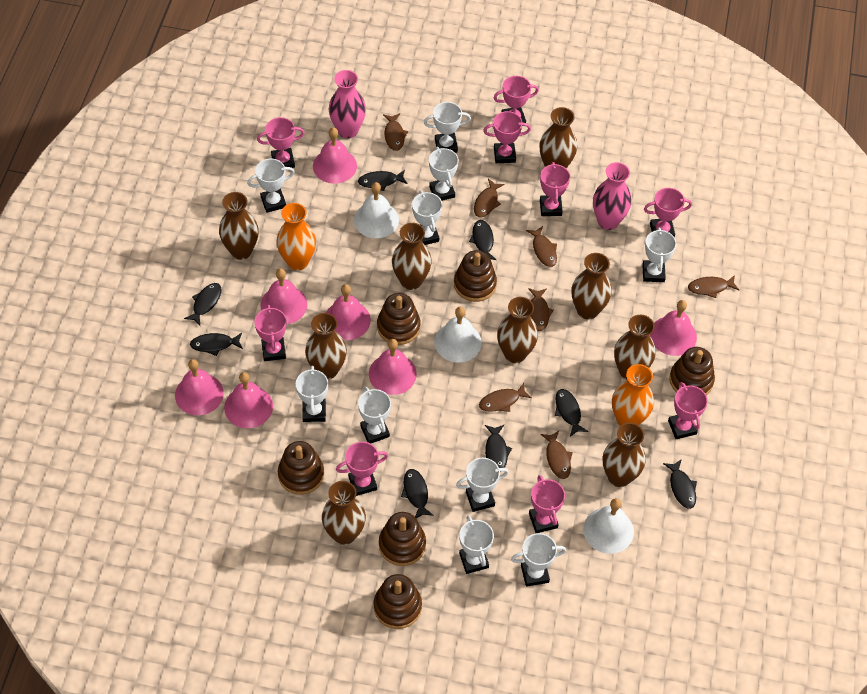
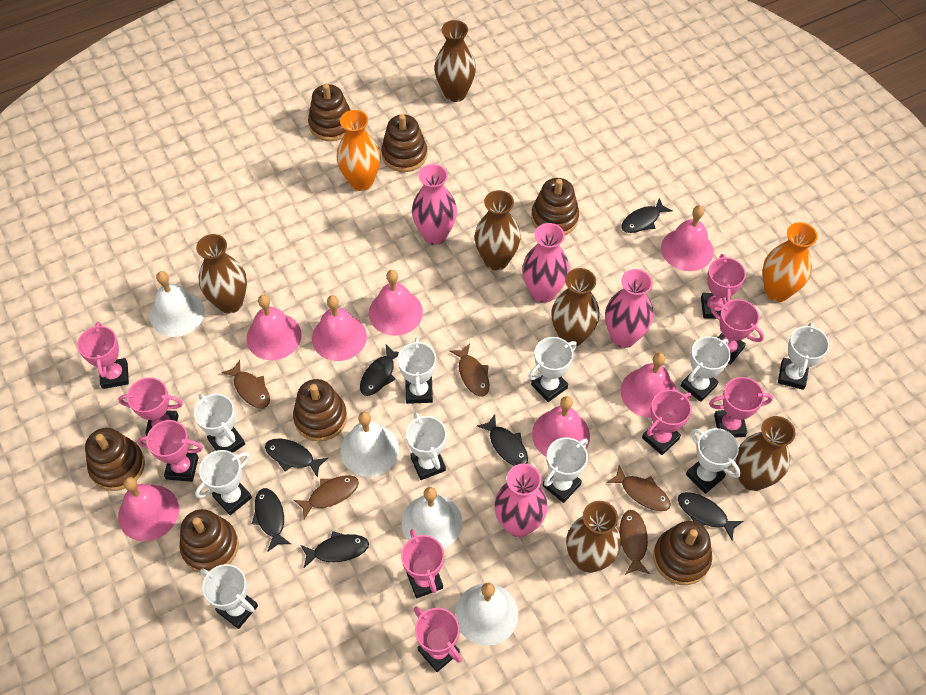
black fish: [184,283,221,325] [190,333,243,356] [358,170,408,191] [401,469,434,519] [469,220,496,260] [485,425,512,472] [555,389,588,436] [663,459,697,509] = 8 -> [252,488,291,552] [265,439,328,478] [301,531,369,568] [360,344,399,396] [477,414,528,466] [621,198,673,233] [678,492,743,540] = 7
brown fish: [383,113,408,151] [474,179,505,218] [479,383,532,412] [526,226,557,267] [528,288,554,331] [540,431,573,479] [688,275,739,298] = 7 -> [221,360,270,408] [294,475,359,519] [450,344,489,397] [606,465,671,511] [619,510,650,575] = 5
brown stacking toy: [278,441,324,495] [373,574,422,629] [377,293,421,345] [379,512,426,566] [454,250,497,302] [669,347,715,395] = 6 -> [85,428,145,491] [180,509,239,573] [293,379,347,442] [308,84,350,141] [381,114,427,172] [531,178,579,235] [653,521,712,585] = 7
brown vase: [219,192,259,260] [305,313,347,379] [322,481,366,545] [392,223,432,290] [497,297,538,363] [539,107,577,169] [572,253,612,320] [603,423,646,487] [614,315,655,380] = 9 -> [196,234,247,314] [434,20,476,102] [475,190,520,271] [551,268,600,347] [566,501,621,573] [736,416,795,491] = 6
pink vase: [329,70,366,138] [593,162,632,230] = 2 -> [412,164,457,245] [494,464,548,537] [522,223,569,303] [605,269,653,348] = 4
white bell: [354,182,399,238] [434,307,482,363] [583,498,634,554] = 3 -> [150,271,205,337] [341,412,399,477] [402,487,462,549] [455,583,518,646] = 4

